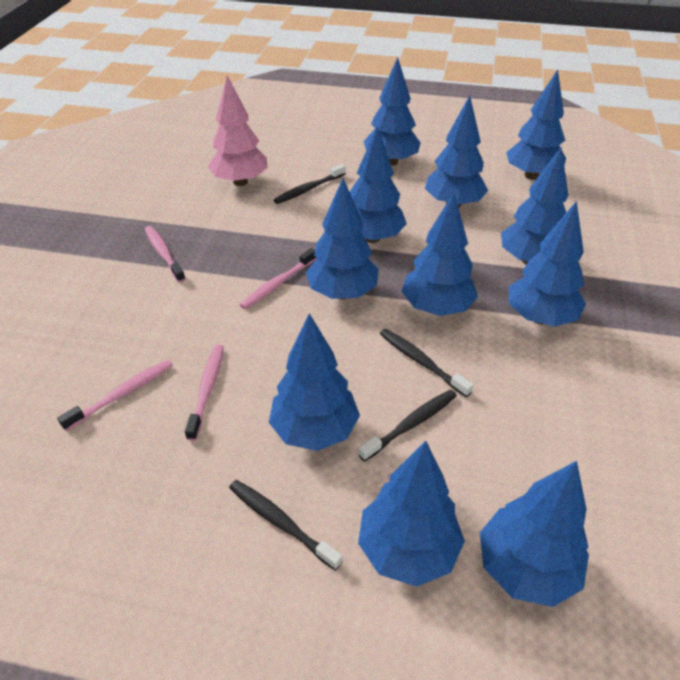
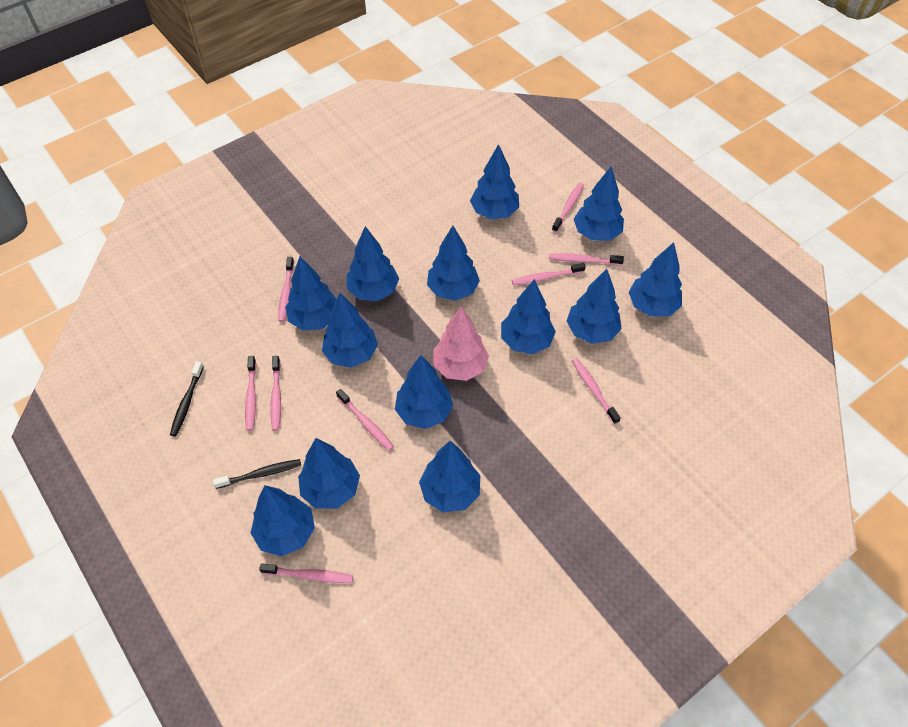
black toothbrush: [229,480,343,571] [274,164,346,204] [358,389,457,462] [380,329,474,397] = 4 -> [170,361,204,436] [213,459,301,489] = 2
blue tree: [269,313,360,451] [306,178,379,299] [350,126,407,243] [358,441,465,587] [363,57,421,166] [402,192,478,316] [425,96,488,208] [480,461,589,607] [501,147,568,265] [506,70,566,180] [509,201,586,327] = 11 -> [251,485,315,556] [285,256,337,331] [298,438,360,509] [322,293,378,368] [347,226,399,301] [395,355,453,429] [419,441,480,512] [427,226,480,301] [470,144,519,219] [501,279,556,354] [567,269,622,344] [574,167,624,241] [629,242,682,317] = 13
pink toothbrush: [57,360,173,431] [145,226,186,283] [185,344,224,441] [240,248,317,309] = 4 -> [245,356,256,431] [259,563,353,583] [270,356,281,431] [278,257,294,322] [336,389,394,451] [512,263,585,285] [549,253,624,265] [552,183,584,232] [572,358,621,424] = 9

